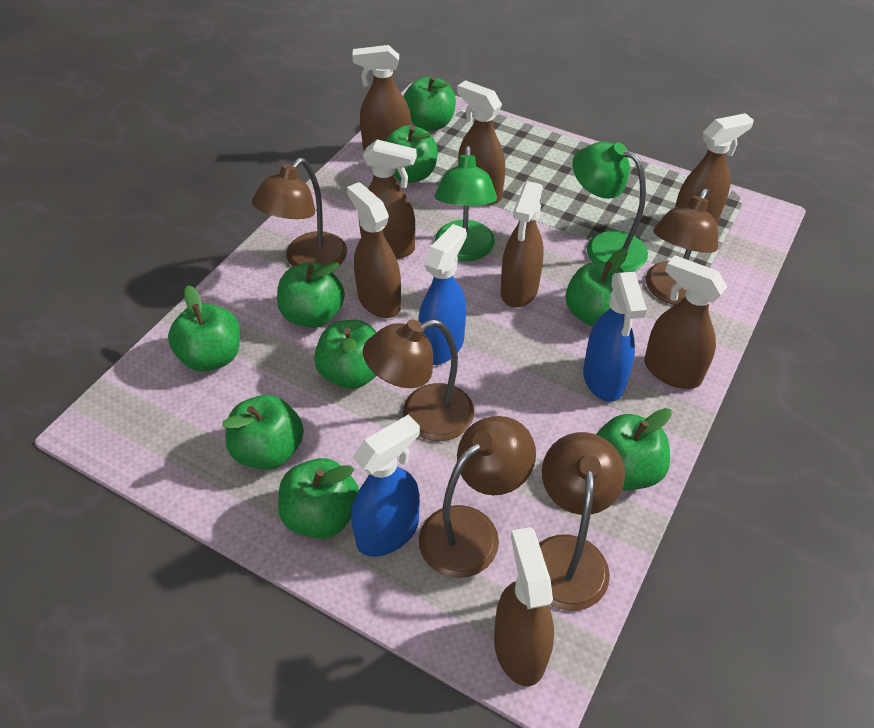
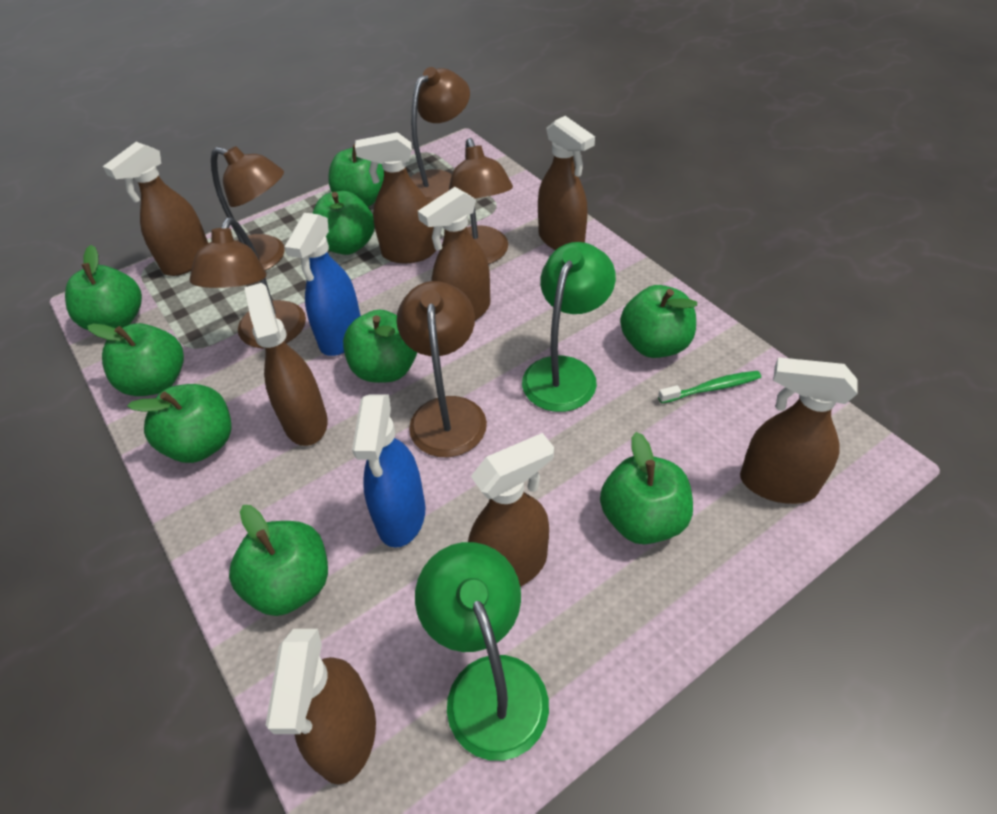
blue spray bottle: [351,414,420,557] [418,224,467,365] [583,272,647,402] = 3 -> [284,213,361,356] [352,394,425,548] = 2
green toothbrush: none = 0 -> [658,371,761,404] = 1

